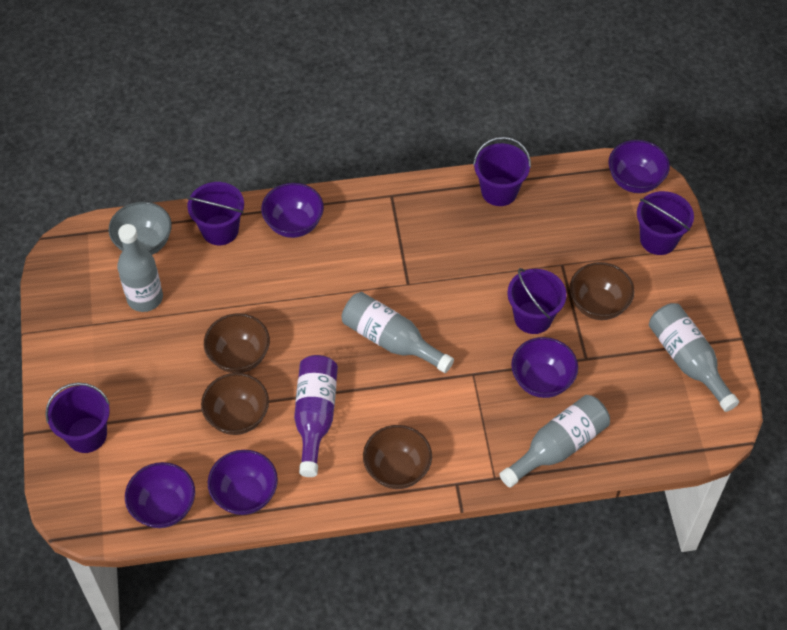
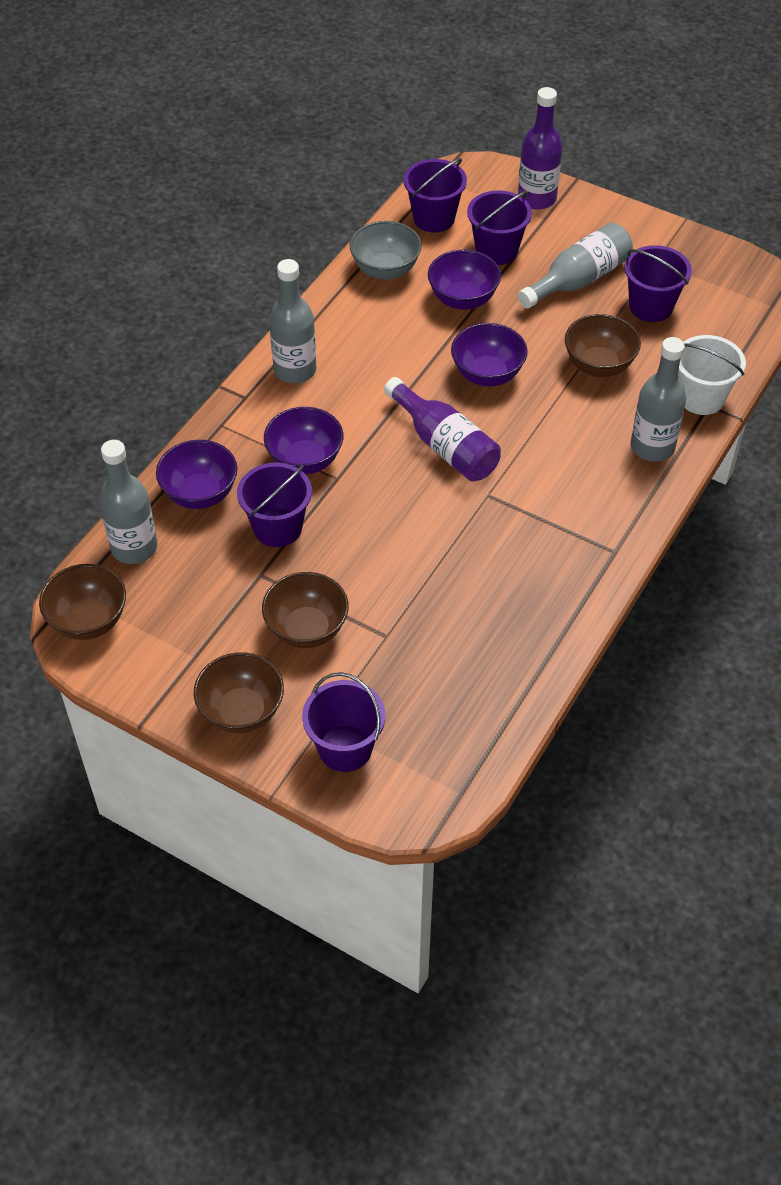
purple bottle: [294,355,338,477] = 1 -> [384,377,501,481] [518,87,562,210] = 2
purple bowl: [125,462,195,528] [208,450,278,515] [261,183,324,238] [511,337,578,398] [608,140,670,193] = 5 -> [156,440,237,509] [264,407,344,474] [428,250,501,310] [451,323,528,387] = 4
white bucket: none = 0 -> [678,335,746,415] = 1

